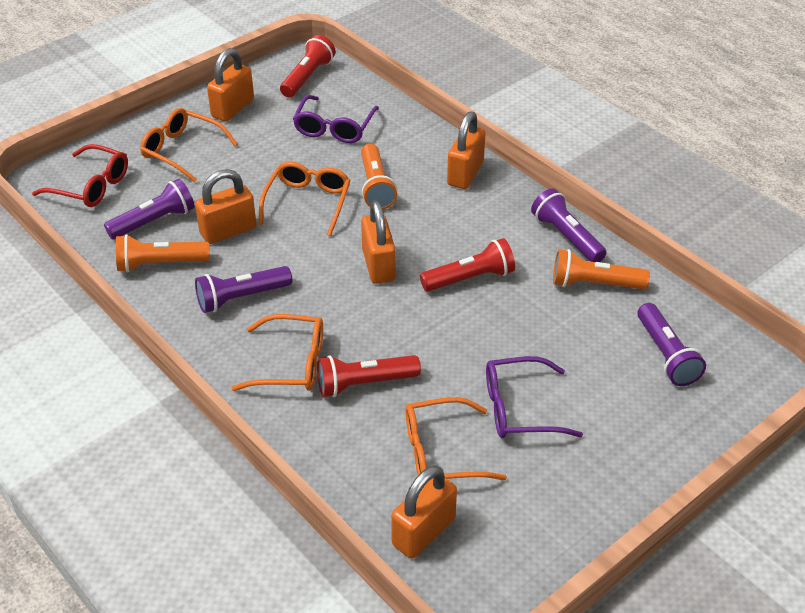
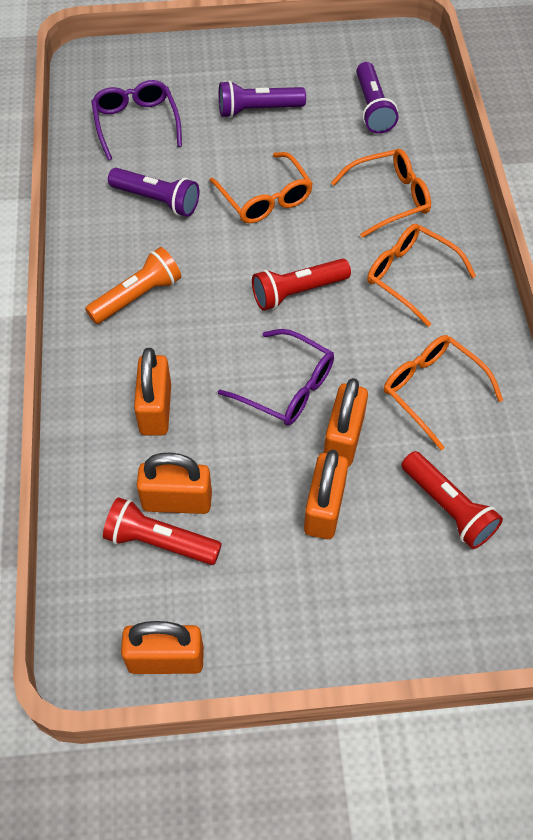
orange flashlight: [116,234,210,272] [361,144,397,209] [553,249,650,289] = 3 -> [85,247,181,324] = 1
purple flashlight: [104,179,195,240] [195,266,293,313] [531,188,607,262] [637,303,706,386] = 4 -> [108,168,199,217] [219,80,306,118] [356,62,399,134] = 3
red glasses: [32,144,128,207] = 1 -> none = 0

